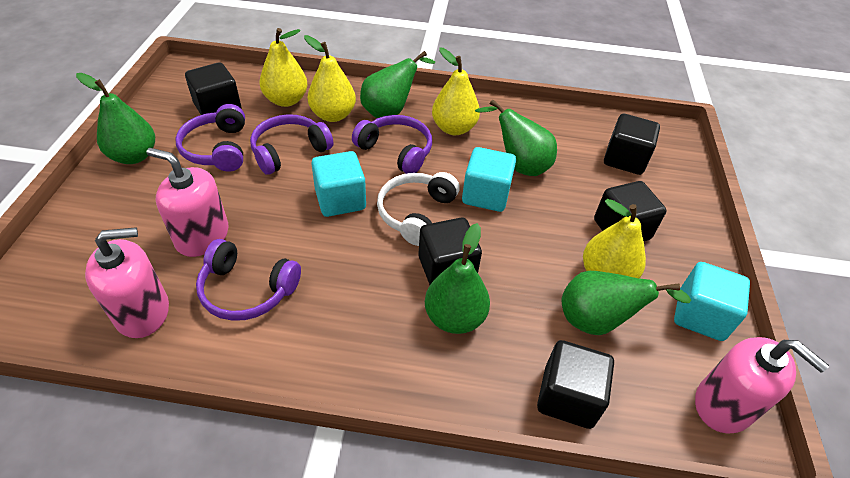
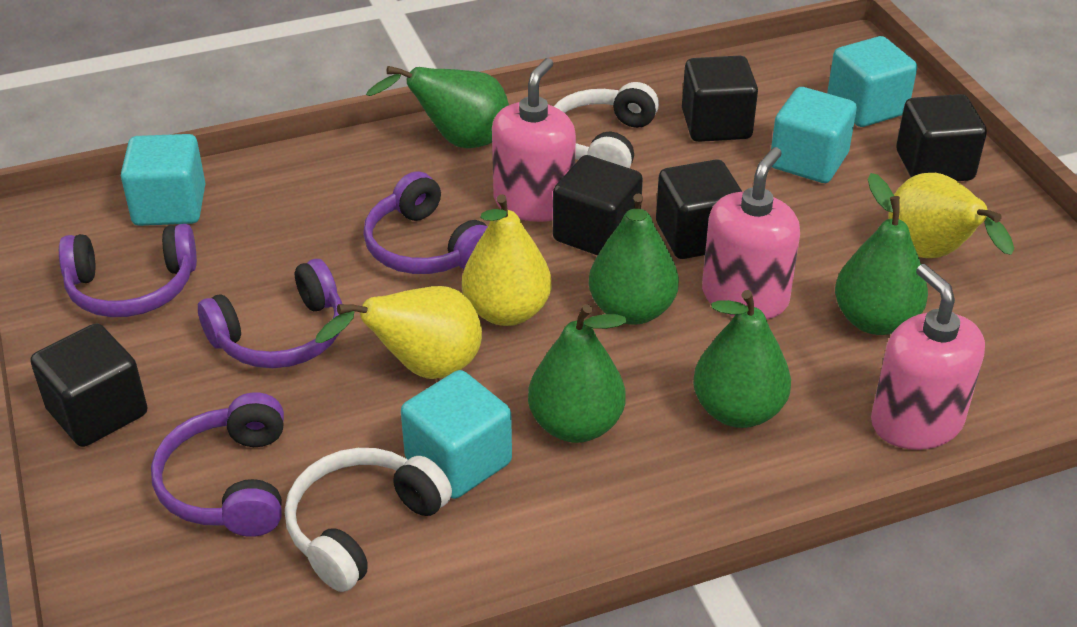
turquoise cube: [311,151,366,217] [462,147,516,212] [674,262,750,341] = 3 -> [121,134,206,226] [401,370,512,499] [771,87,857,183] [827,36,917,127] = 4
white headphones: [377,172,460,246] = 1 -> [285,448,452,592] [554,82,659,168] = 2
yellow pear: [260,28,308,107] [304,35,356,122] [432,48,480,135] [583,199,646,278] = 4 -> [315,286,482,379] [462,194,552,326] [888,173,1014,258] = 3

